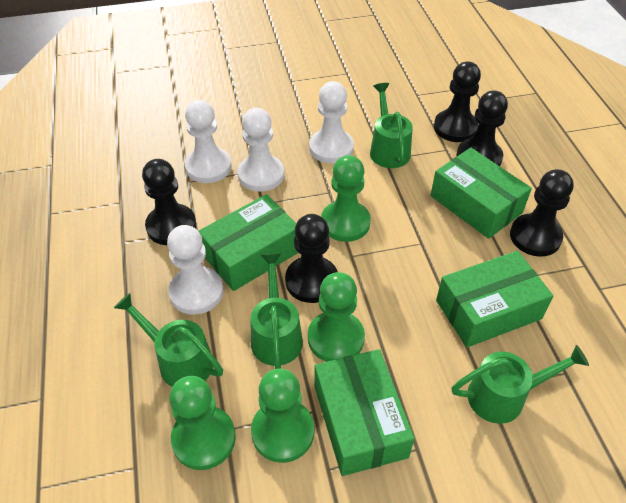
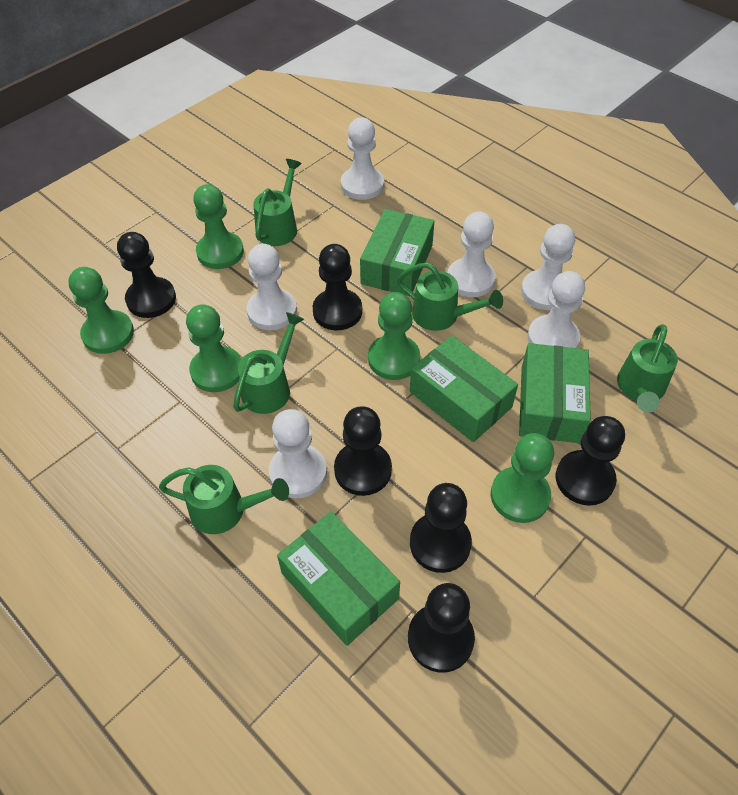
black pawn: [142,159,196,245] [285,214,338,303] [434,61,481,142] [456,90,508,166] [510,169,574,257] = 5 -> [117,232,176,318] [313,244,362,330] [334,406,392,496] [408,583,475,673] [410,483,472,573] [556,416,625,506] = 6
green pawn: [169,376,236,470] [251,369,314,463] [308,272,365,362] [321,155,371,242] = 4 -> [68,267,134,354] [186,304,241,392] [193,184,244,269] [368,292,420,380] [491,433,554,523] = 5
green watering can: [114,293,223,387] [251,254,303,369] [370,83,413,168] [451,345,589,424] = 4 -> [159,465,289,534] [233,312,304,414] [253,159,302,246] [397,262,503,331] [617,324,678,412] = 5
white pawn: [167,225,224,315] [185,100,232,183] [238,108,284,192] [309,81,354,163] = 4 -> [247,244,297,330] [269,409,327,498] [341,117,384,200] [447,211,496,297] [521,224,575,310] [528,271,585,348] = 6

